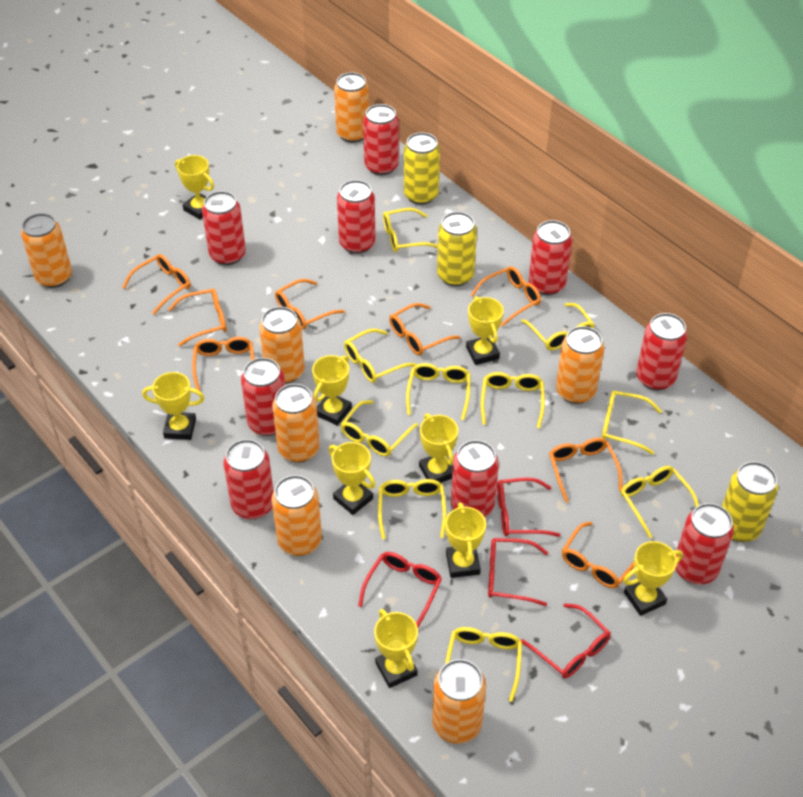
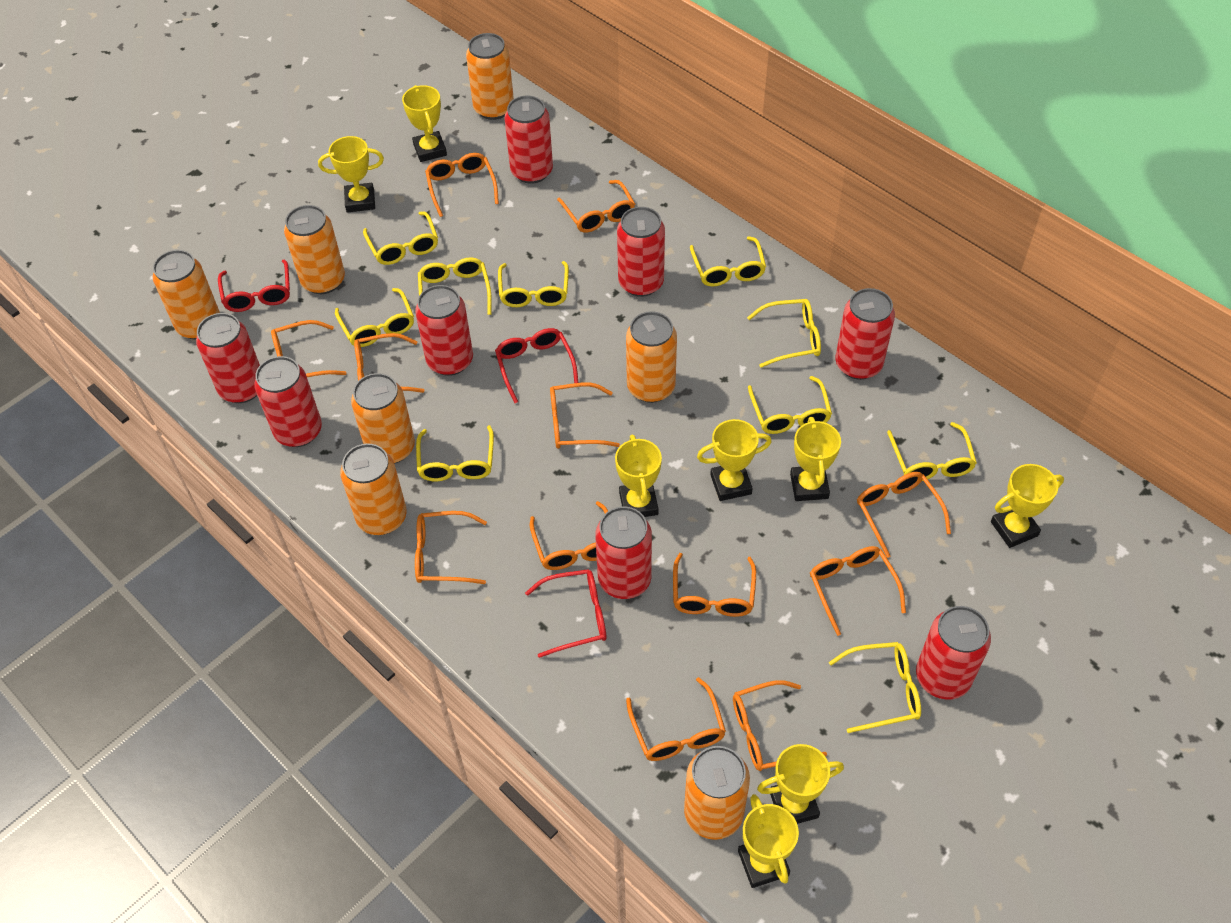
orange glasses: [122,254,191,315] [168,288,227,346] [192,337,254,391] [275,279,345,329] [389,303,460,355] [471,266,541,327] [549,438,623,503] [562,522,634,588] = 8 -> [271,320,346,377] [354,333,425,393] [415,511,487,584] [425,153,499,217] [530,501,608,570] [550,383,620,449] [557,180,635,232] [626,677,726,761] [673,553,756,617] [733,680,827,771] [810,546,906,636] [857,472,951,558] = 12
red can: [202,191,246,265] [223,439,274,519] [241,358,285,436] [337,180,376,254] [363,104,399,175] [451,440,499,517] [529,220,572,295] [636,313,688,390] [675,503,734,584] = 9 -> [196,313,260,403] [254,356,322,447] [415,285,473,376] [504,96,553,184] [595,506,652,599] [617,207,665,297] [835,288,895,380] [916,606,991,700] = 8
red glasses: [358,552,442,627] [488,538,548,606] [497,478,560,537] [520,603,611,678] = 4 -> [218,260,290,312] [495,328,578,403] [525,569,607,658] = 3
yellow can: [404,132,440,205] [437,212,477,286] [722,462,778,542] = 3 -> none = 0
yellow trophy: [142,372,204,440] [175,155,214,220] [312,355,352,426] [328,442,375,515] [374,609,418,688] [419,414,458,483] [445,503,486,578] [466,296,504,365] [623,541,683,616] = 9 -> [318,136,384,213] [402,85,447,162] [615,434,662,517] [697,419,772,501] [738,794,799,888] [757,744,844,824] [790,417,841,501] [991,464,1064,548] = 8

